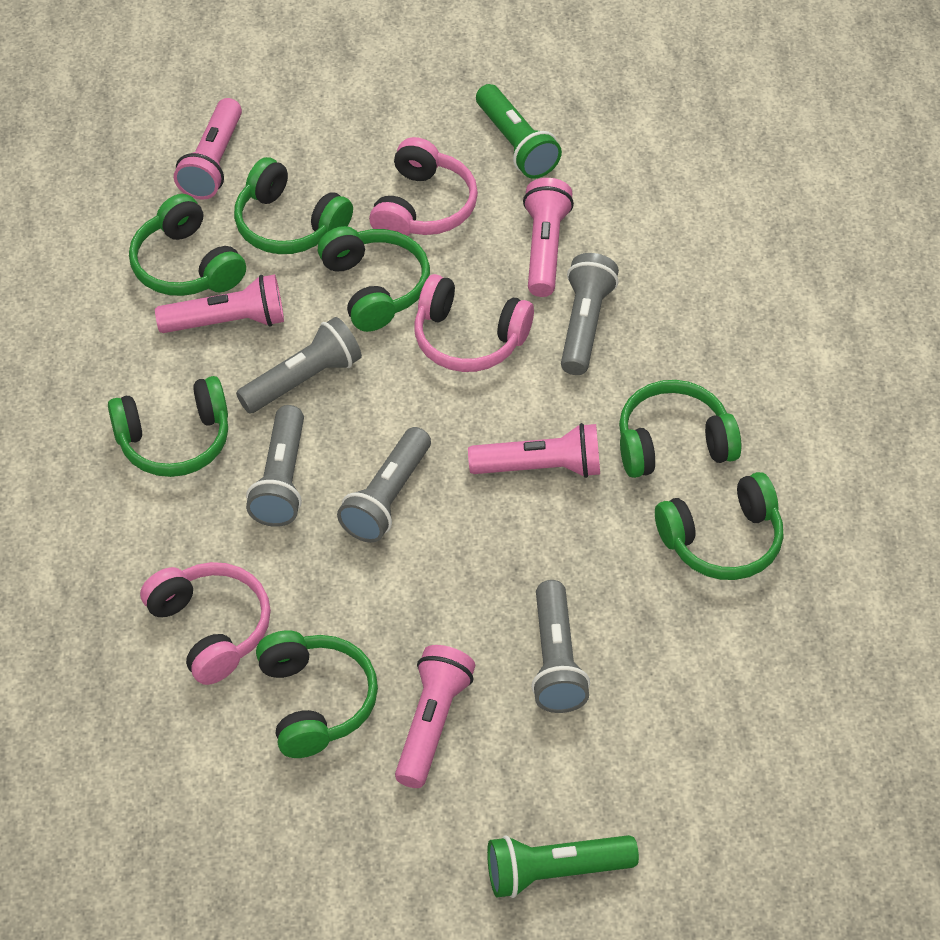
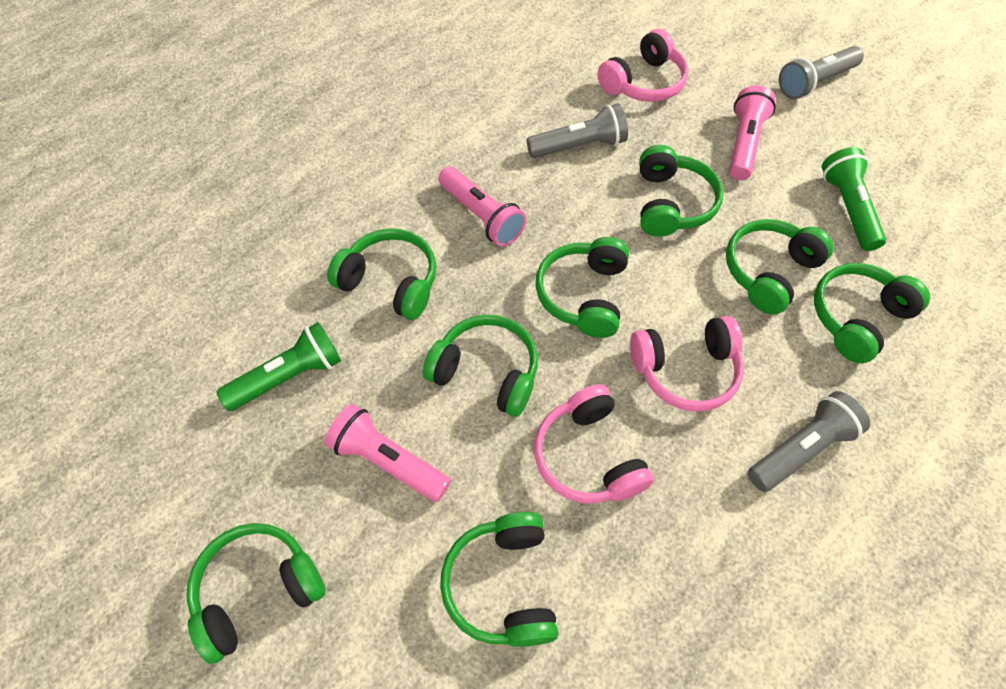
green headphones: [108,376,228,477] [129,194,246,296] [234,157,353,254] [256,630,378,758] [318,226,430,332] [619,380,741,478] [655,472,784,580] = 7 -> [187,523,326,664] [327,228,437,320] [423,315,538,417] [440,512,558,647] [536,237,629,338] [639,145,723,237] [726,219,834,315] [814,263,930,363] = 8
grey flashlight: [236,317,362,414] [246,405,304,527] [337,427,431,543] [531,580,590,713] [561,253,619,375] = 5 -> [526,103,628,158] [748,391,870,492] [779,46,864,99] = 3
pink flashlight: [155,274,284,333] [174,98,242,200] [395,645,475,788] [468,423,600,478] [523,178,574,297] = 5 -> [325,404,451,502] [438,166,526,247] [729,85,776,180] = 3

